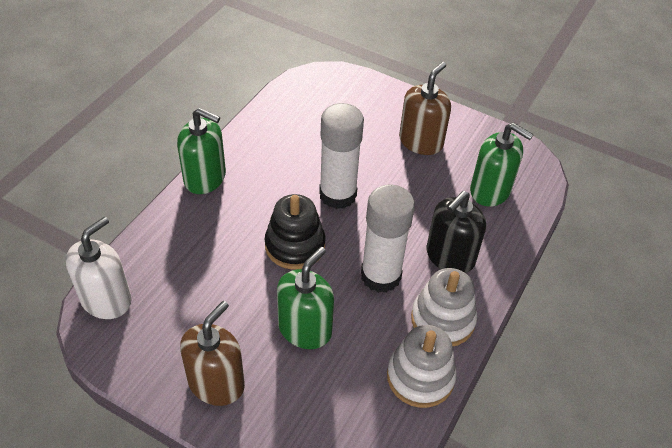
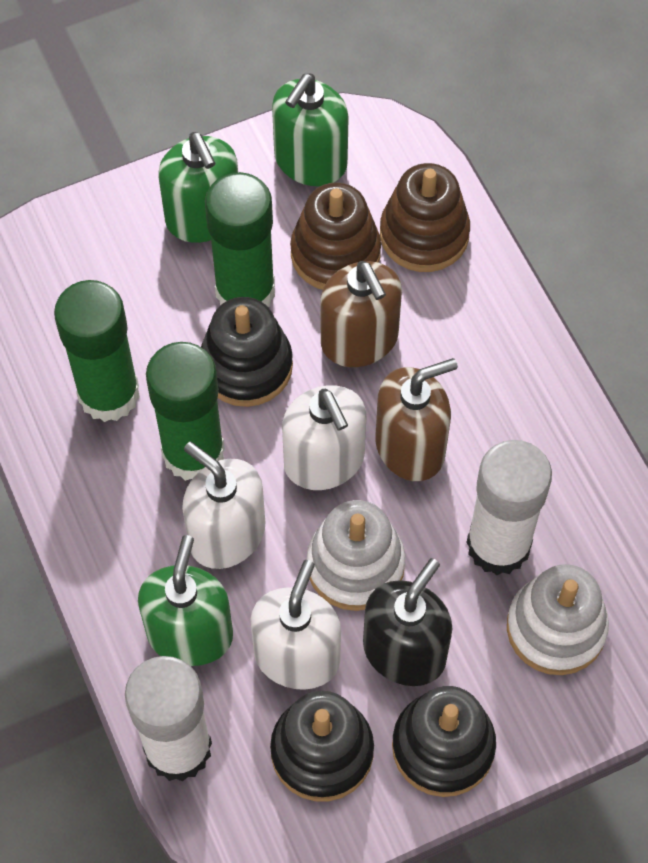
black stacking toy: [265,194,326,270] = 1 -> [201,297,293,407] [270,691,374,801] [392,686,496,797] = 3
brown stacking toy: none = 0 -> [290,182,381,290] [380,163,470,272] = 2
green glue stick: none = 0 -> [54,280,140,422] [146,342,225,481] [205,172,275,307] = 3
white soap dispenser: [66,217,132,319] = 1 -> [182,442,265,569] [251,560,341,690] [282,385,366,490] = 3

